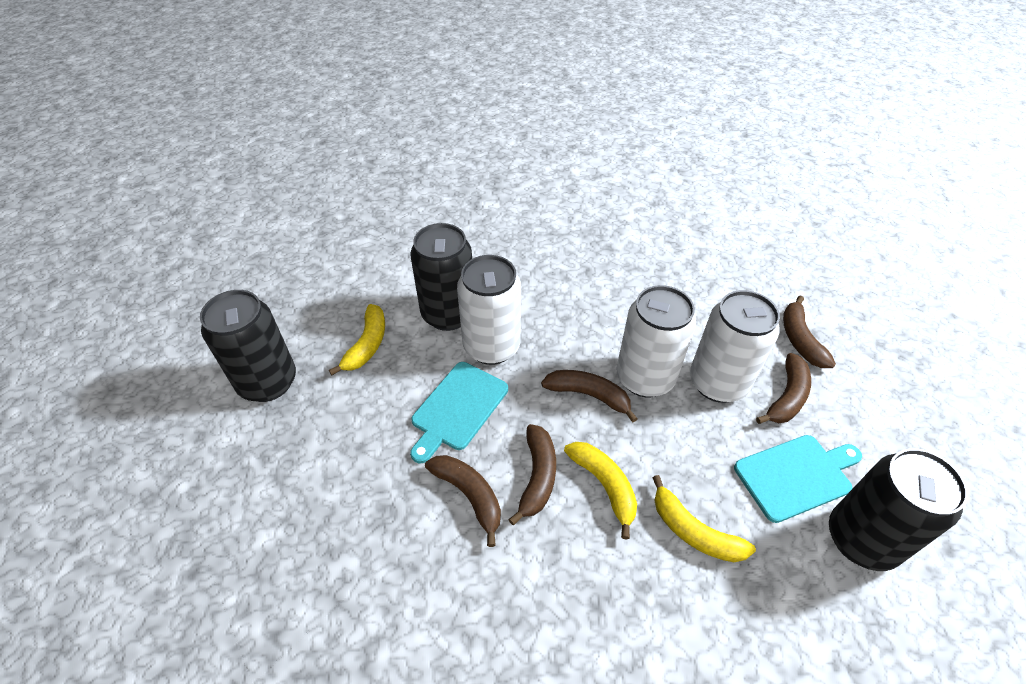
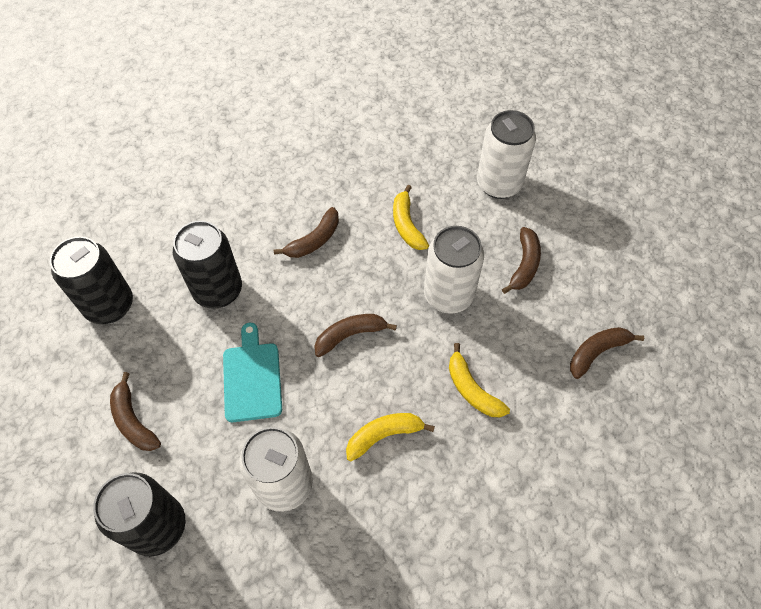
turquoise cutting board: [410,362,508,463] [734,435,862,523] = 2 -> [223,323,282,422] = 1

